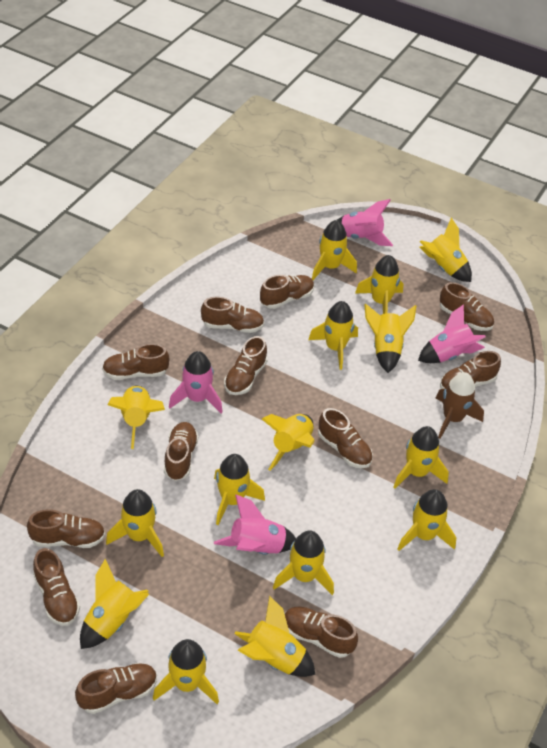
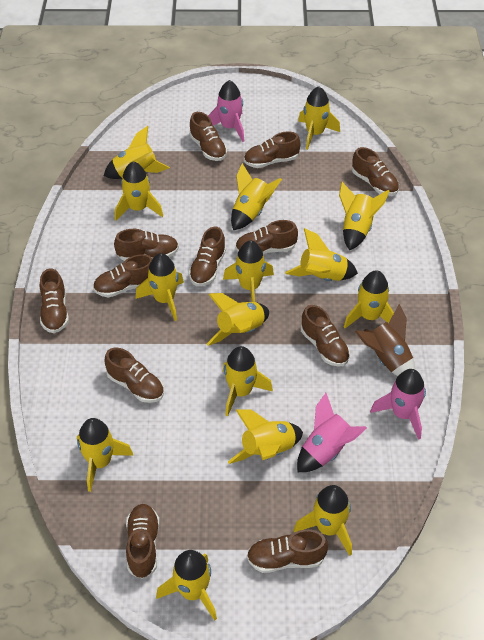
pink rocket: [169,351,223,413] [214,494,296,555] [337,199,393,246] [418,304,486,363] = 4 -> [208,80,244,142] [297,393,367,472] [370,369,426,440] = 3

